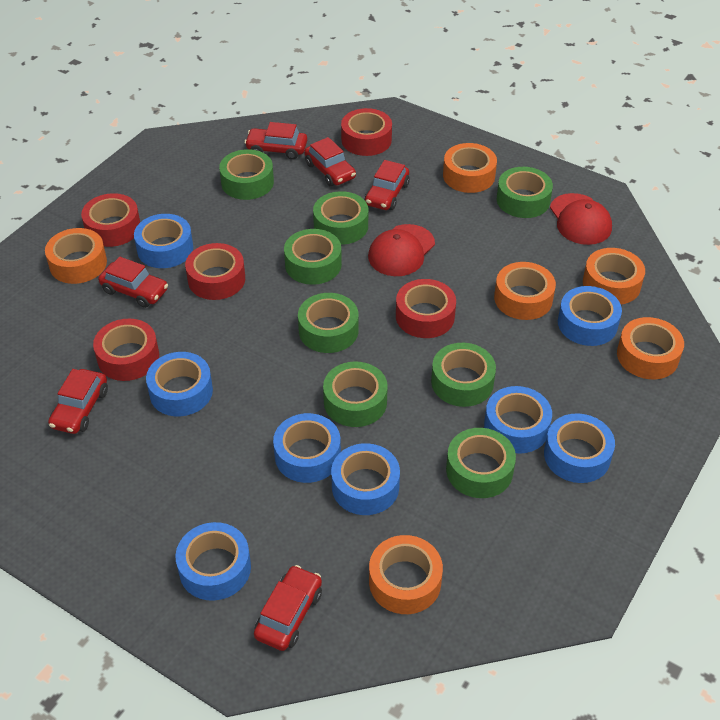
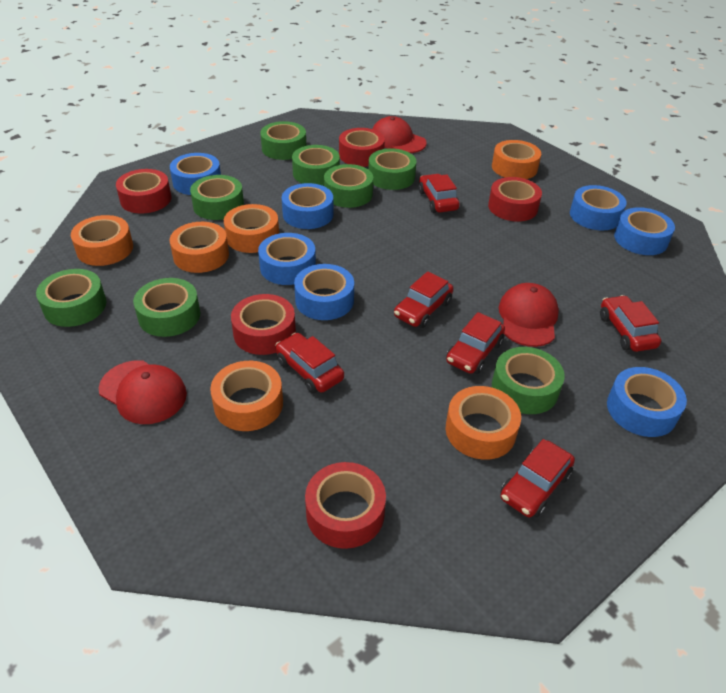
blue tape: [134,214,193,268] [146,352,213,416] [176,522,251,601] [273,413,341,483] [331,443,400,515] [484,386,552,454] [544,413,615,483] [558,286,622,346] = 8 -> [170,153,221,195] [258,233,316,285] [282,183,333,229] [294,264,354,320] [570,185,627,231] [607,367,687,437] [614,207,675,255] = 7
red cap: [368,224,435,276] [550,193,612,245] = 2 -> [99,360,187,424] [372,116,427,153] [499,283,559,347] = 3

